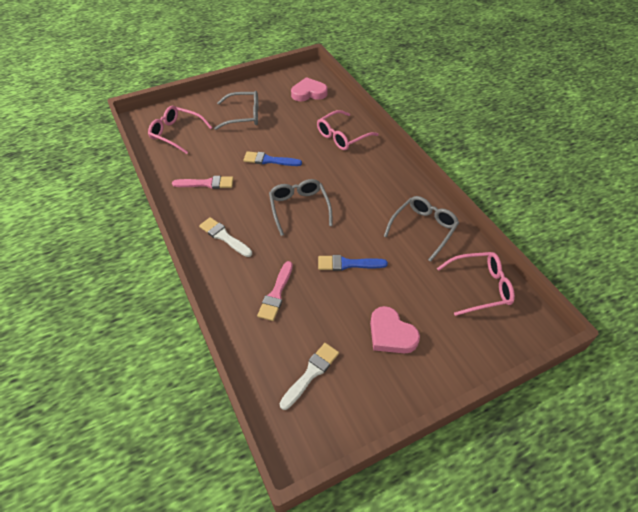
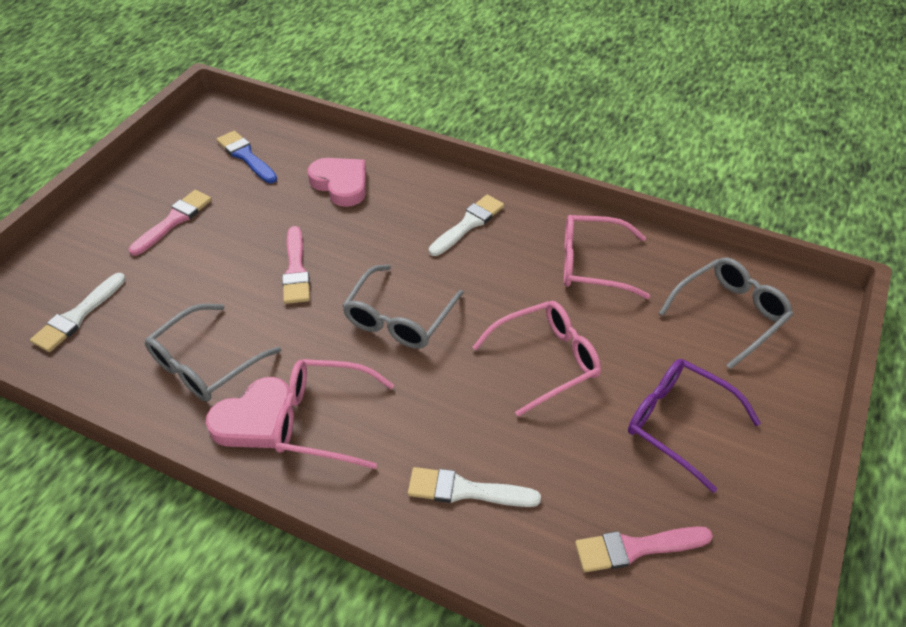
blue brush: [243,151,302,166] [318,255,388,271] = 2 -> [217,131,277,183] = 1
pink brush: [172,176,234,189] [257,261,293,321] = 2 -> [129,190,212,256] [282,226,310,304] [575,527,713,572] = 3
purple glasses: none = 0 -> [628,359,761,493] = 1
white brush: [199,217,252,257] [280,343,339,410] = 2 -> [30,273,126,352] [408,467,541,507] [429,195,504,256] = 3

